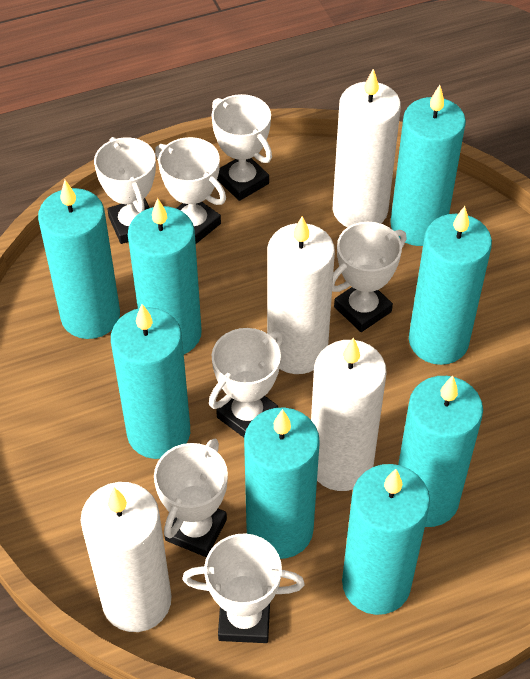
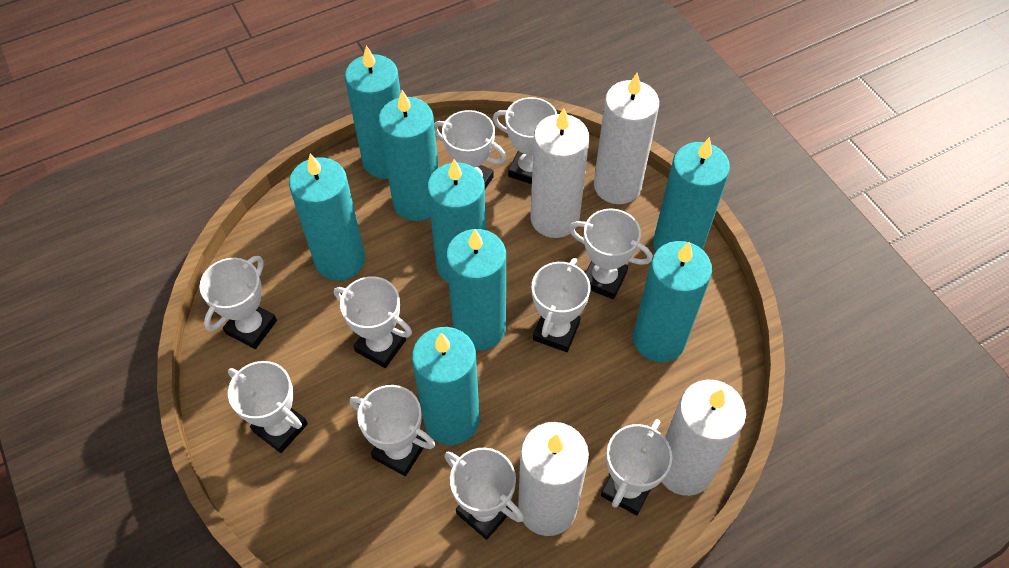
white trophy: [94,137,156,244] [154,439,228,557] [155,137,226,244] [182,534,305,643] [209,328,283,437] [211,94,272,201] [332,222,407,332] = 7 -> [200,256,277,349] [228,361,308,453] [334,276,412,368] [350,385,435,476] [434,110,506,189] [445,447,524,540] [493,97,557,184] [532,258,590,352] [569,208,652,299] [601,419,672,515] = 10

